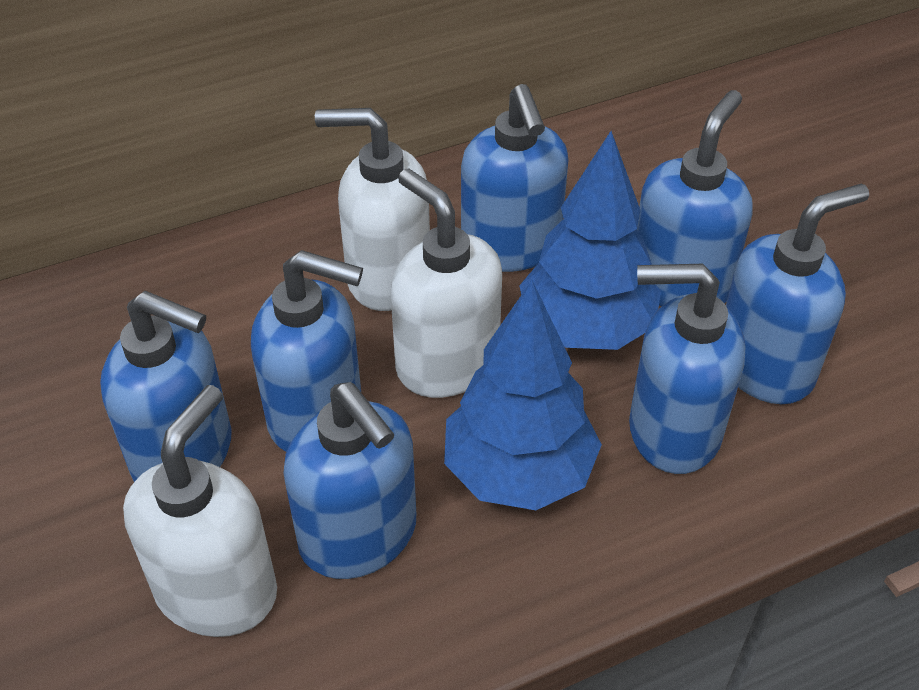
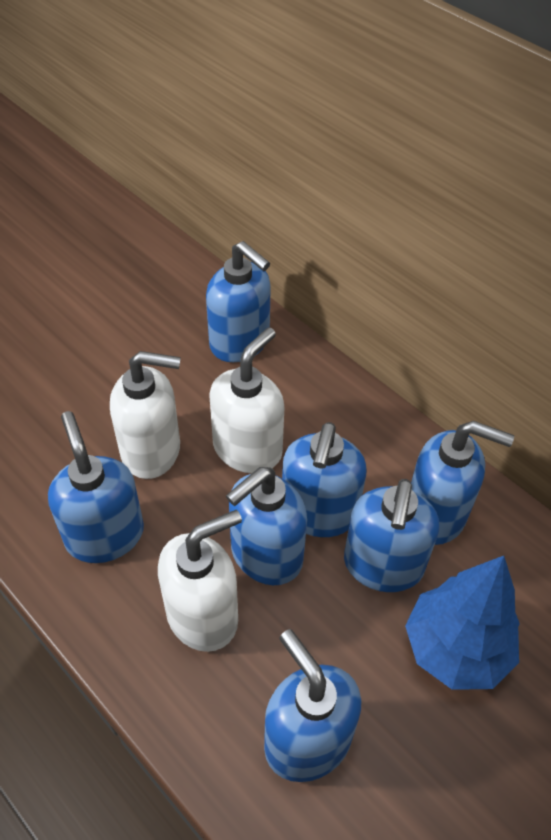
blue tree: [444,280,602,510] [519,131,661,350] = 2 -> [405,556,520,690] = 1

